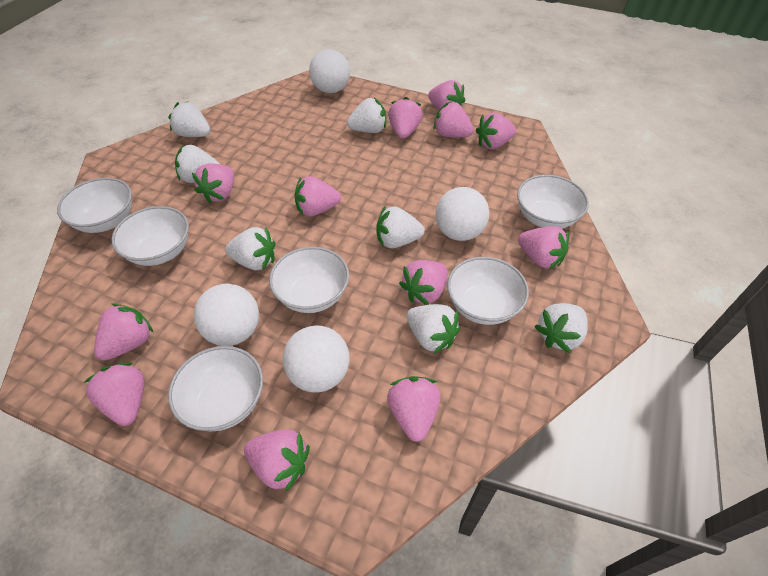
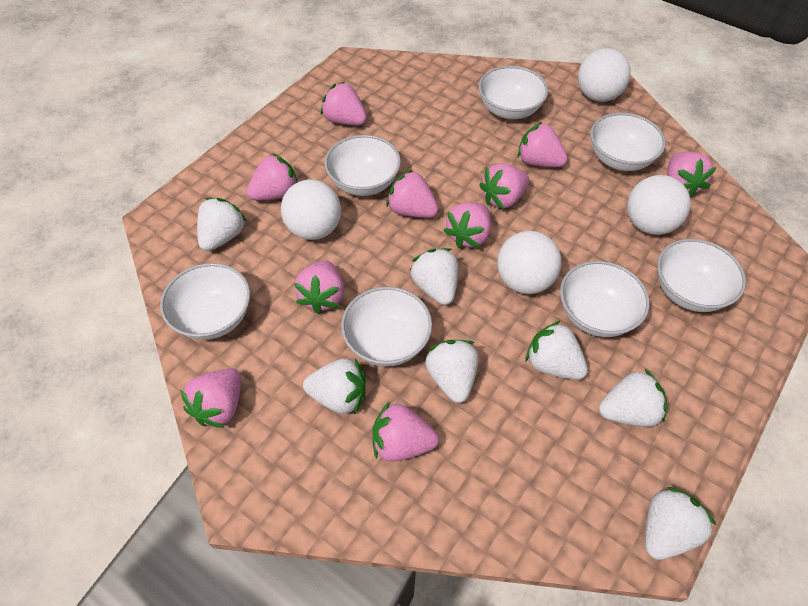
pink strawberry: [83,362,145,426] [94,304,154,360] [192,163,234,204] [244,430,310,492] [294,176,341,216] [387,376,441,442] [388,97,422,138] [399,260,448,305] [428,80,465,110] [434,102,474,138] [476,113,516,149] [518,226,569,269] = 12 -> [180,368,241,428] [247,153,298,200] [294,260,344,314] [321,82,367,125] [372,401,439,462] [386,169,439,218] [444,202,491,248] [479,163,529,209] [518,122,568,167] [667,152,716,197] = 10
white bowl: [57,178,132,233] [111,206,189,266] [168,346,263,431] [269,247,349,313] [447,257,529,325] [517,175,589,229] = 6 -> [160,263,250,340] [325,135,401,196] [341,287,432,367] [479,66,548,119] [560,261,650,337] [590,113,666,171] [657,239,746,312] = 7

